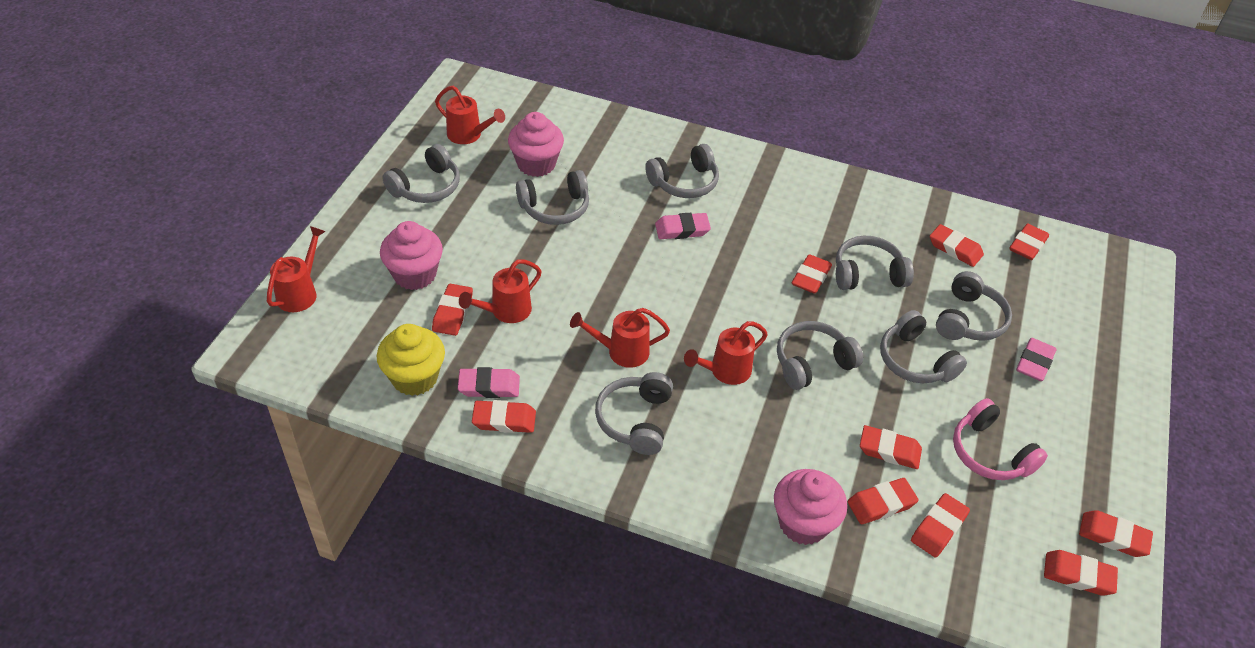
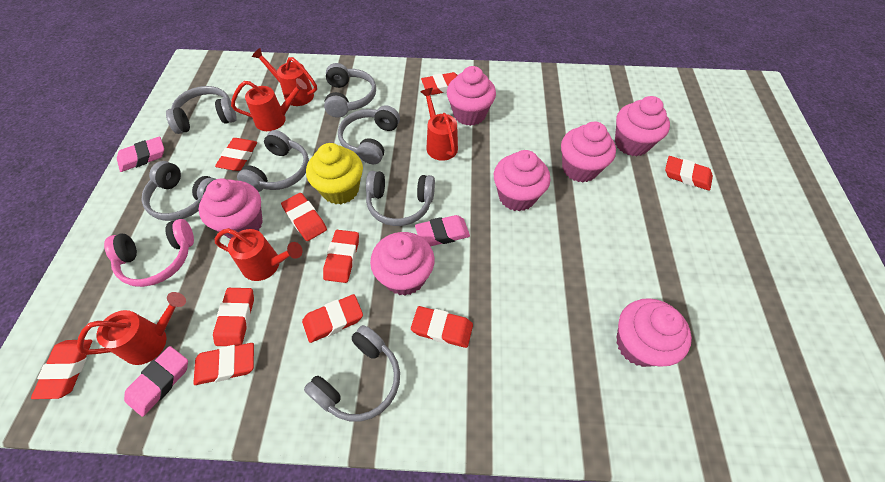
grey headphones: [382,144,460,203] [516,170,589,225] [595,372,673,455] [645,144,719,198] [777,321,863,390] [836,236,914,290] [880,310,967,383] [936,271,1012,341] = 8 -> [141,161,216,221] [166,86,237,134] [237,130,309,192] [304,325,400,421] [324,63,376,118] [338,105,400,164] [366,171,435,226] = 7
pink cupcake: [380,221,443,290] [508,112,564,177] [774,469,847,545] = 3 -> [199,178,263,239] [370,232,435,296] [447,66,496,126] [494,150,550,211] [561,122,616,182] [615,96,670,156] [616,298,692,367] = 7

